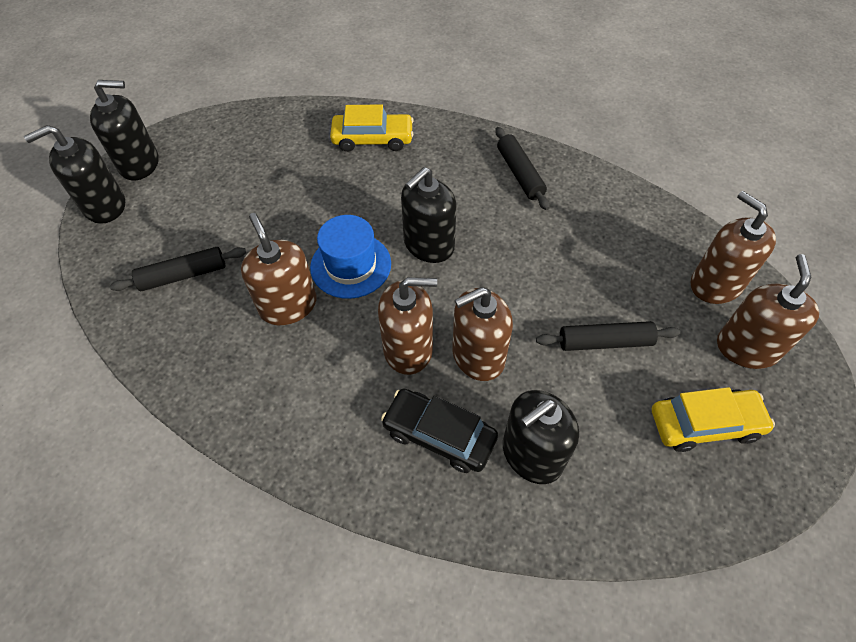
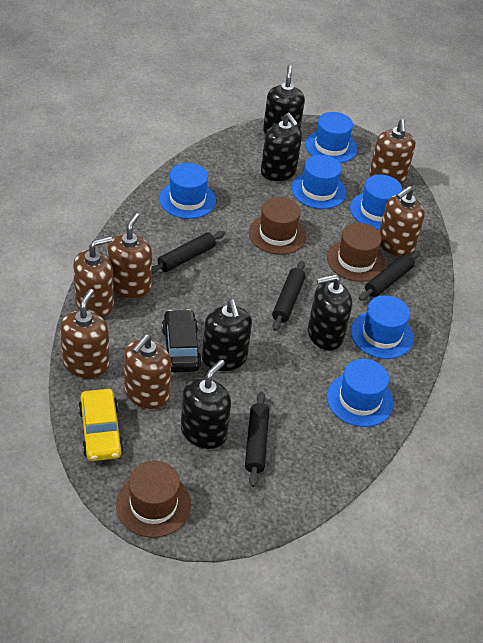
black rolling pin: [110,247,246,291] [495,127,550,210] [536,321,680,351] = 3 -> [152,231,225,274] [245,391,269,487] [272,261,306,331] [359,251,420,301] = 4
black soap dispenser: [24,125,125,224] [90,80,159,180] [401,167,457,263] [503,390,579,484] = 4 -> [181,360,231,449] [202,299,252,371] [261,113,302,181] [263,65,305,134] [308,274,352,350] = 5
blue hat: [310,215,391,299] = 1 -> [159,163,216,219] [292,155,346,209] [305,112,357,163] [327,359,393,427] [350,174,402,230] [351,295,413,359] = 6
brown hat: none = 0 -> [116,461,191,538] [249,197,307,255] [327,223,386,282] = 3
brown soap dispenser: [241,213,317,325] [378,277,437,375] [452,287,513,381] [691,191,776,304] [717,254,819,369] = 5 -> [60,289,110,378] [73,236,114,318] [107,213,152,298] [124,335,171,409] [369,119,415,184] [379,186,425,257] = 6
yellow car: [330,104,414,152] [652,387,775,452] = 2 -> [78,389,124,461] = 1

